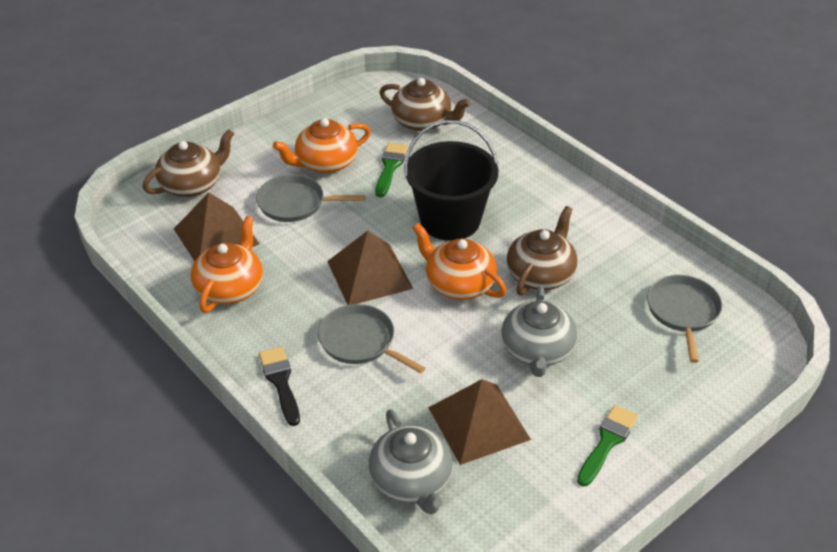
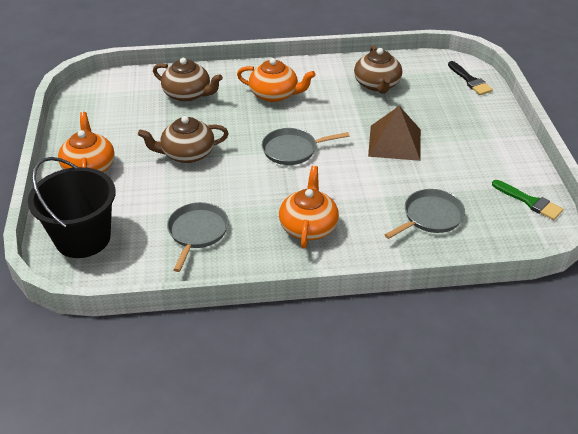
brown pyramid: [174,192,259,261] [327,231,413,305] [428,379,531,465] = 3 -> [368,106,421,161] = 1
green brush: [375,142,408,197] [577,405,638,486] = 2 -> [492,180,563,220] = 1
grey teapot: [369,409,453,514] [501,286,577,377] = 2 -> none = 0

